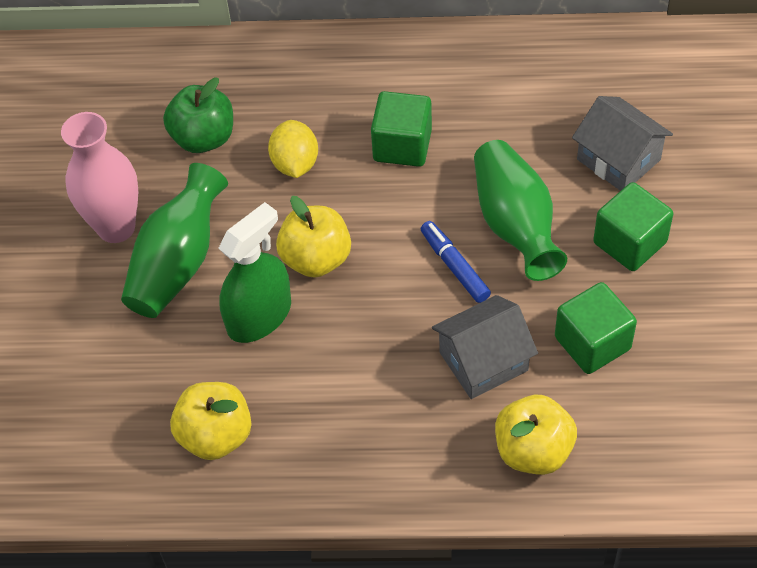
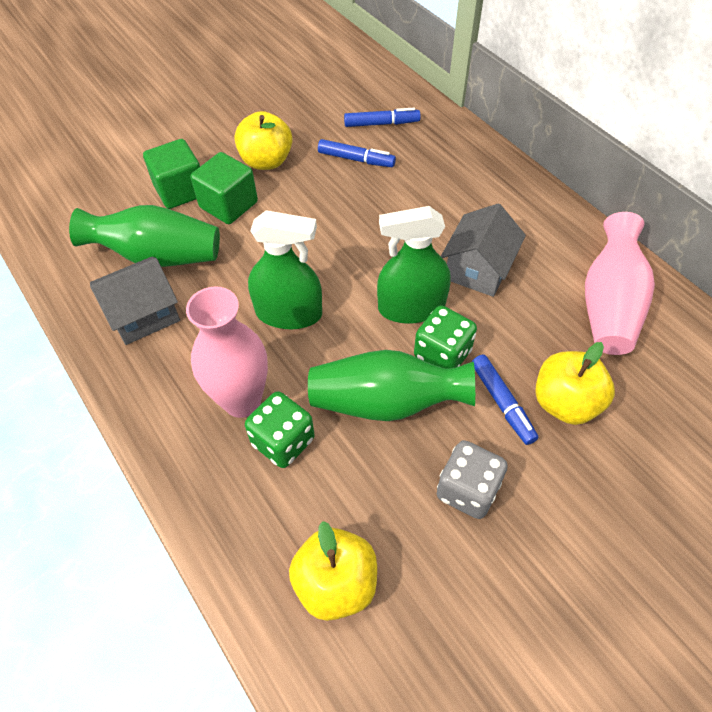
blue marker: [421,221,491,303] = 1 -> [318,139,396,167] [344,108,421,127] [472,355,538,445] = 3
green apple: [163,78,233,153] = 1 -> none = 0
green cube: [371,91,432,167] [555,282,637,374] [593,182,673,271] = 3 -> [143,139,200,209] [191,152,258,224] = 2
green dice: none = 0 -> [245,392,315,468] [414,305,477,368] = 2
green spray bottle: [218,202,291,343] = 1 -> [248,210,322,329] [377,206,451,324] = 2
grey dice: none = 0 -> [437,440,508,519] = 1
pink vase: [61,112,138,243] = 1 -> [186,286,268,418] [585,212,655,355] = 2
yellow lemon: [268,120,318,178] = 1 -> none = 0

